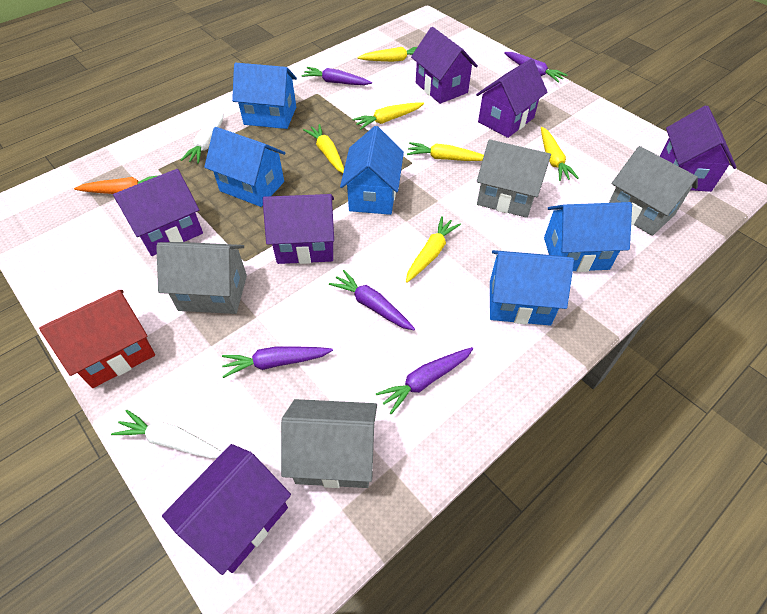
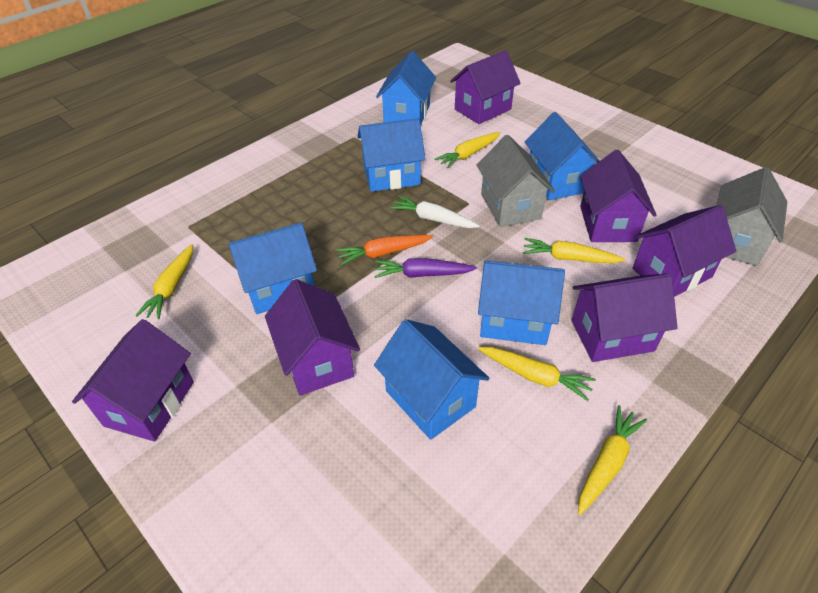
blue house: [204,127,286,207] [232,63,297,129] [340,126,404,215] [490,250,574,326] [544,202,632,272] = 5 -> [229,223,317,314] [357,118,426,192] [374,319,490,440] [376,51,436,124] [478,260,565,345] [525,112,600,200] = 6
grey house: [156,242,247,314] [281,399,377,488] [477,139,551,218] [609,146,698,236] = 4 -> [477,135,555,227] [716,167,787,266] = 2
purple carrot: [222,346,333,378] [302,67,372,85] [329,270,415,330] [376,347,473,414] [504,52,567,83] = 5 -> [374,258,477,278] = 1
red house: [39,290,155,388] = 1 -> none = 0
white carrot: [111,410,223,459] [181,113,224,164] = 2 -> [390,196,480,228] = 1
yellow carrot: [303,124,344,173] [352,102,424,130] [357,47,417,62] [406,216,461,283] [407,142,484,161] [541,127,579,181] = 6 -> [135,244,193,320] [434,132,501,168] [478,347,596,401] [523,238,626,263] [578,405,647,515] = 5

